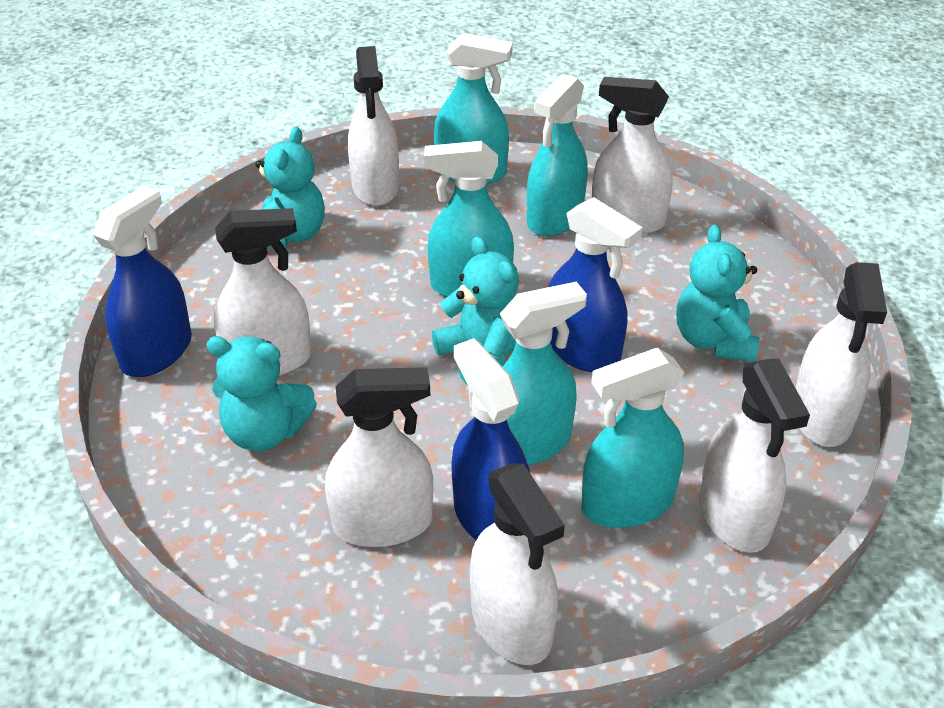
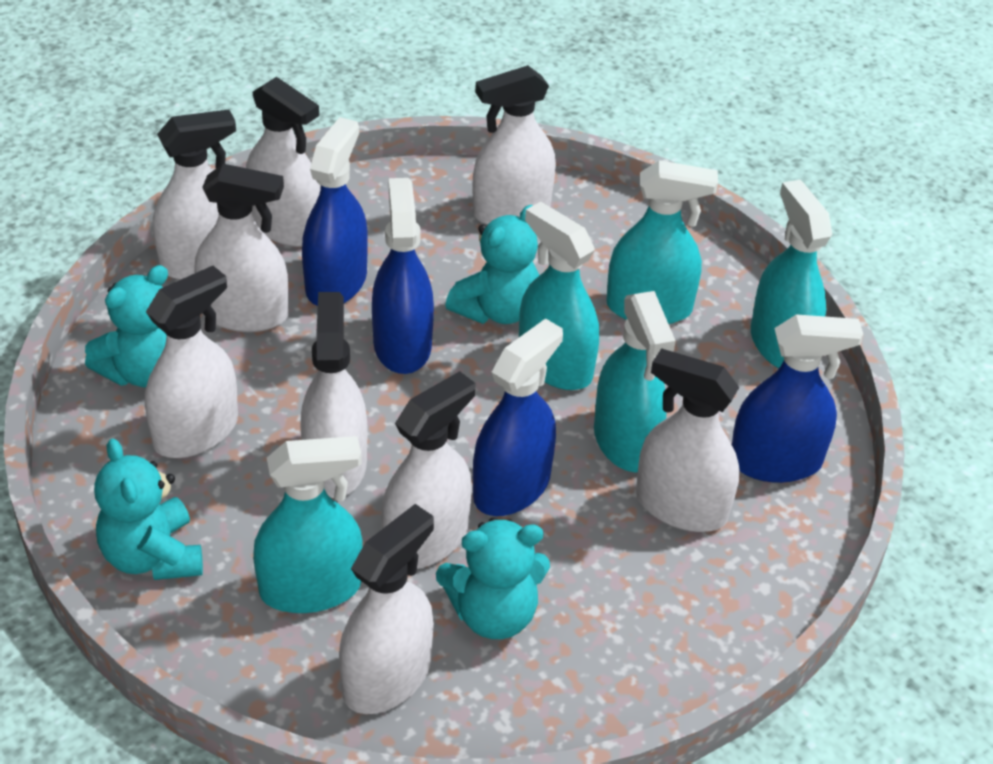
blue spray bottle: [93,186,192,377] [451,338,530,540] [548,197,643,372] = 3 -> [302,117,368,306] [372,178,434,374] [473,318,563,516] [732,314,863,483] = 4
white spray bottle: [214,208,311,376] [325,367,433,547] [348,46,399,206] [470,463,565,665] [592,77,672,234] [699,358,810,553] [795,262,887,447] = 7 -> [145,266,238,458] [153,109,236,280] [194,164,288,332] [246,77,320,247] [300,292,367,498] [339,504,434,714] [381,371,475,569] [472,65,556,225] [636,348,740,532] = 9

